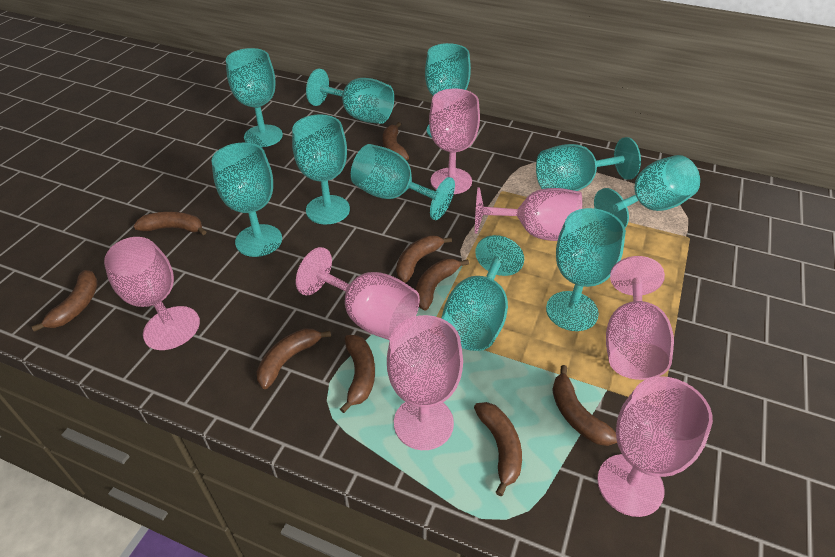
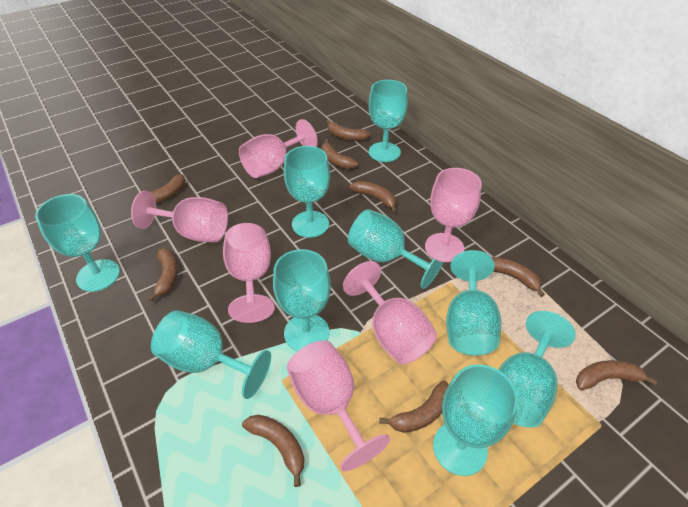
pink goblet: [104,237,200,350] [296,247,420,340] [387,315,463,450] [429,89,480,194] [475,187,582,241] [597,376,713,517] [606,256,674,380] = 7 -> [131,191,228,242] [223,223,275,323] [239,119,318,178] [287,340,390,471] [343,261,437,364] [425,168,482,262] = 6
turquoise goblet: [212,143,282,257] [226,48,283,147] [292,114,350,224] [306,69,394,124] [351,144,455,220] [425,43,471,138] [441,235,524,351] [536,137,641,191] [546,208,626,331] [594,155,700,228] = 10 -> [35,194,120,292] [151,310,271,399] [273,249,331,351] [284,146,330,238] [348,209,446,289] [369,80,408,162] [433,364,518,476] [446,250,501,355] [498,311,576,428] = 9

